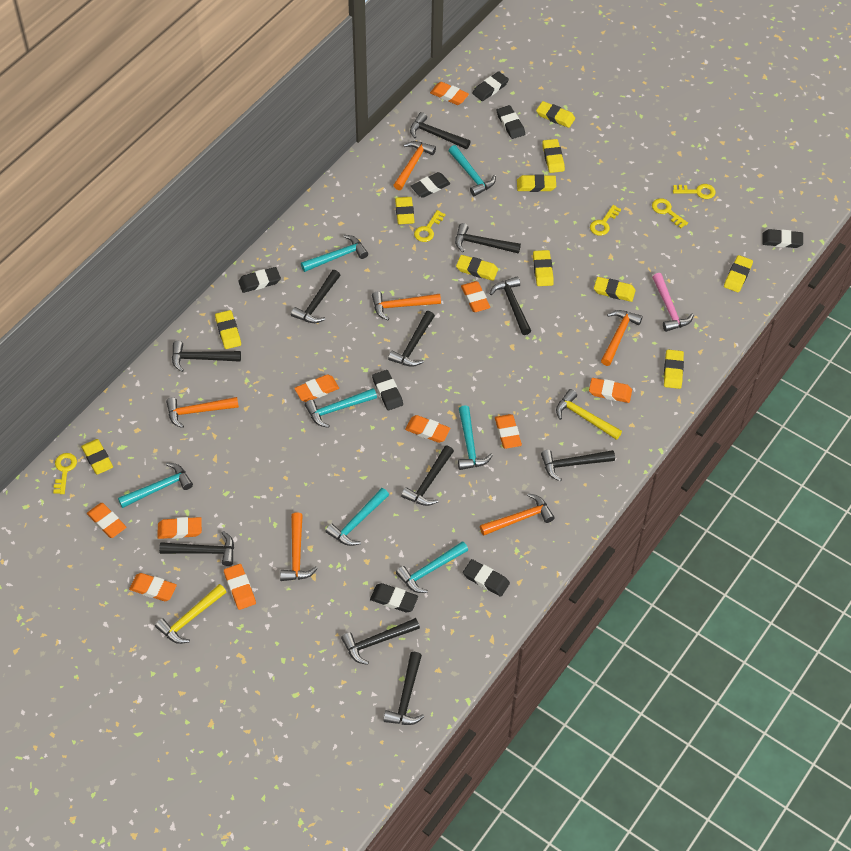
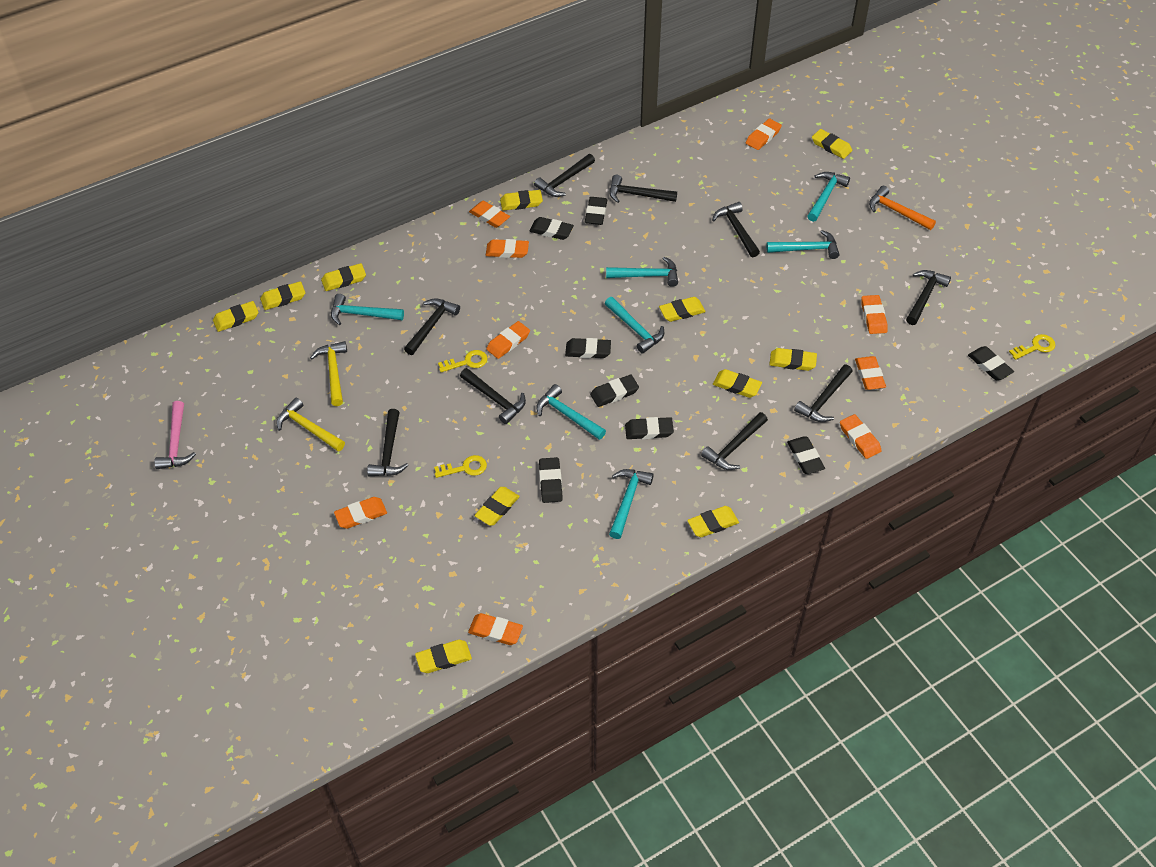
black hammer: [159,531,234,566] [172,341,241,372] [291,270,340,323] [341,618,420,665] [383,652,424,725] [388,311,435,367] [401,446,454,506] [410,112,471,149] [455,223,521,254] [490,276,531,335] [541,450,615,482] = 11 -> [367,409,408,476] [404,298,460,355] [460,368,526,424] [534,154,595,197] [609,175,677,203] [701,412,768,470] [712,202,760,257] [794,365,853,422] [906,270,951,325] = 9
orange eraser: [87,503,126,538] [129,573,177,601] [158,517,202,539] [224,564,256,610] [294,375,339,402] [405,415,450,443] [430,82,469,105] [461,281,490,312] [495,414,522,449] [589,378,632,403] = 10 -> [334,497,387,529] [468,613,523,645] [469,201,510,228] [486,239,529,258] [486,321,530,359] [746,118,782,150] [840,414,881,459] [855,356,886,390] [861,295,888,334] = 9
orange hammer: [166,397,239,428] [280,512,318,581] [372,292,441,320] [393,141,436,190] [480,493,555,536] [601,310,643,366] = 6 -> [869,186,936,230] = 1
yellow key: [53,453,77,494] [414,210,445,242] [590,205,621,236] [652,198,688,228] [673,184,716,199] = 5 -> [434,455,487,478] [438,350,488,372] [1009,334,1055,360] = 3

